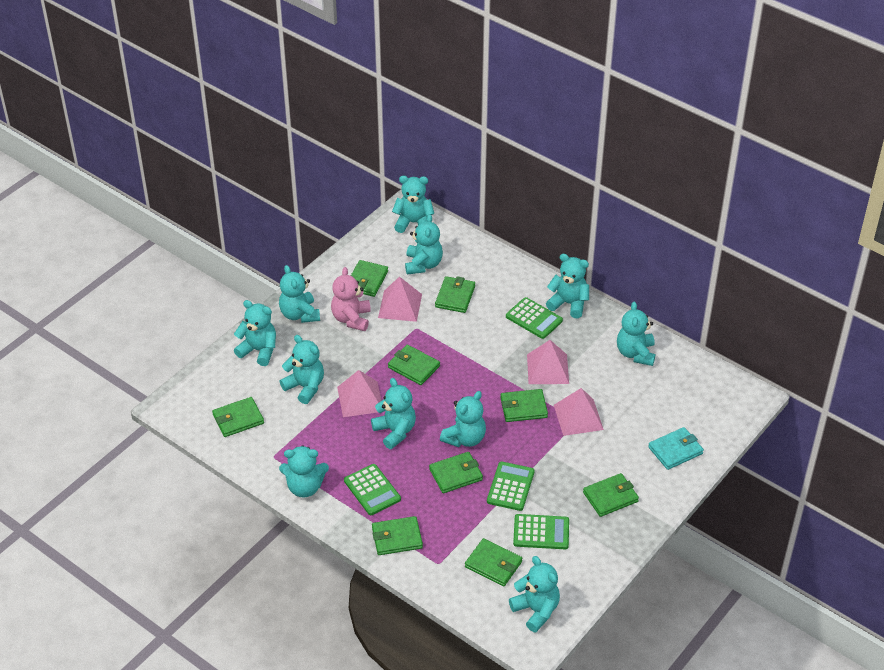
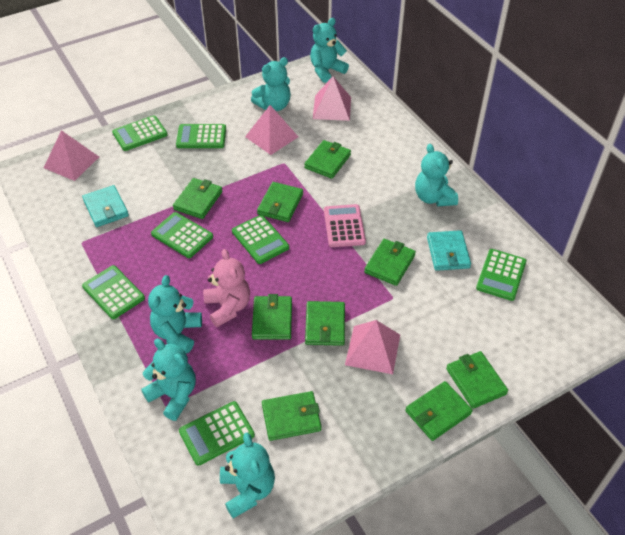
green calculator: [344,464,401,515] [487,461,534,511] [506,297,563,339] [513,514,569,549] = 4 -> [82,265,145,319] [112,115,168,151] [151,212,213,258] [176,124,226,148] [179,401,255,466] [232,215,289,264] [476,249,527,301] = 7
pink calculator: none = 0 -> [324,204,366,247] = 1
turquoise teddy bear: [234,300,276,366] [279,265,320,323] [279,446,329,497] [280,335,324,404] [371,378,416,449] [392,176,434,233] [405,214,443,275] [440,391,486,447] [509,556,560,632] [546,254,589,318] [617,302,655,366] = 11 -> [141,339,196,421] [148,275,202,353] [220,433,275,518] [251,57,291,111] [310,18,349,83] [415,144,458,206] = 6
turquoise wallet: [648,427,704,470] = 1 -> [82,185,129,227] [427,230,471,271] = 2

